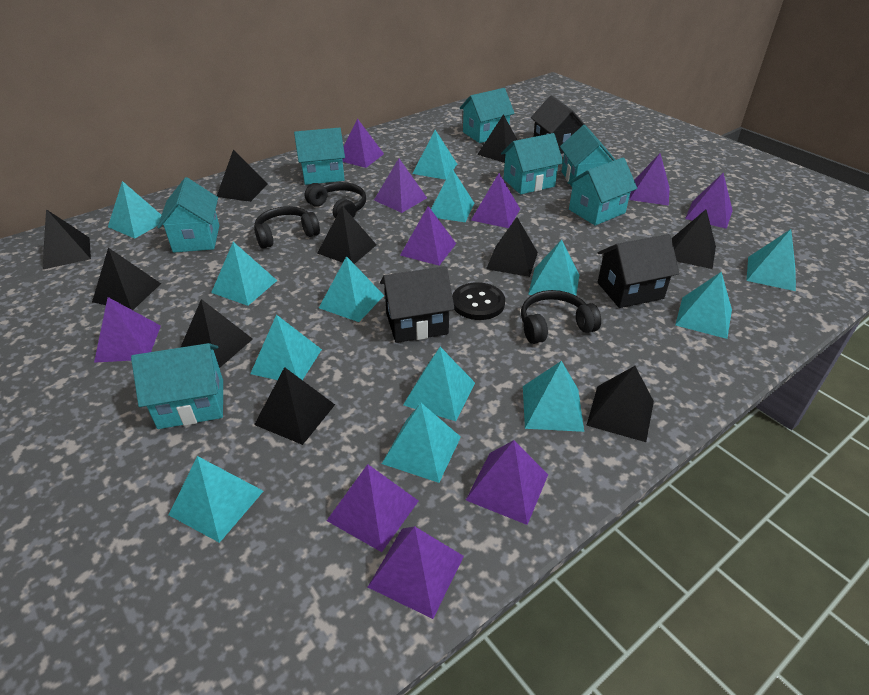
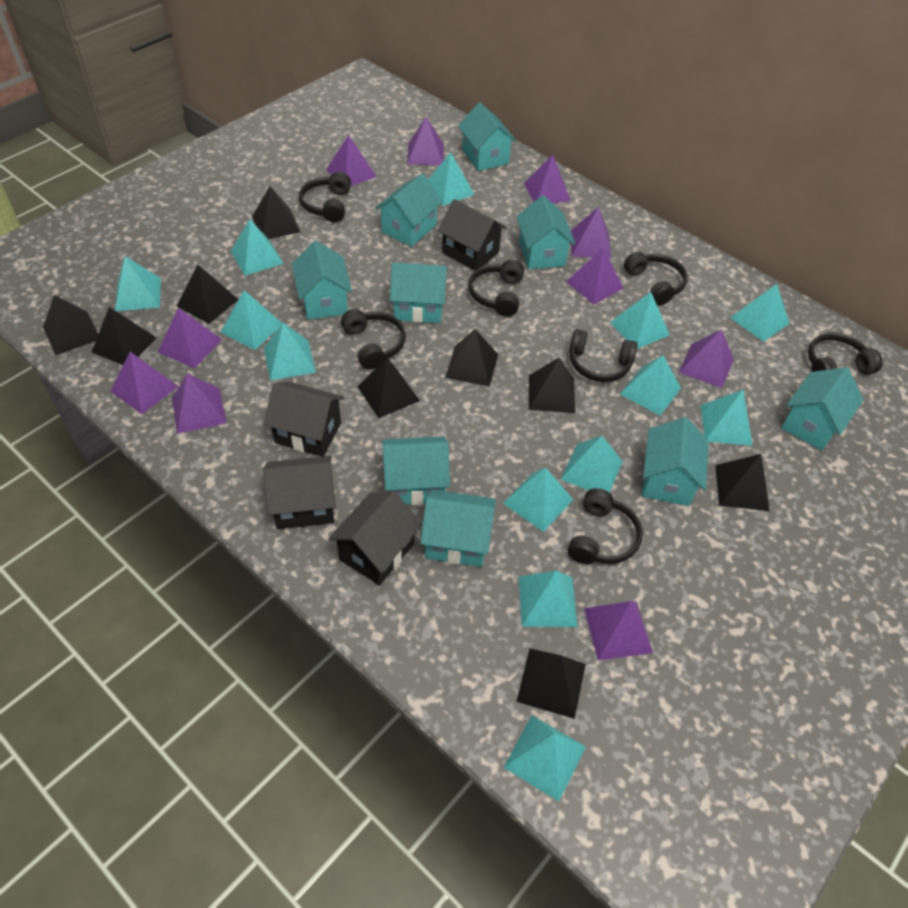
black button: [452,282,505,320] = 1 -> none = 0
black headphones: [254,206,320,249] [305,182,366,218] [521,290,601,344] = 3 -> [299,172,351,222] [341,309,406,369] [468,260,524,316] [568,488,643,564] [569,329,638,382] [624,251,688,306] [808,332,883,375] = 7
black house: [380,266,455,343] [531,95,585,154] [598,234,680,308] = 3 -> [263,456,336,529] [264,382,344,456] [328,491,422,586] [438,199,507,271] = 4
black pyramid: [43,209,91,269] [92,247,161,310] [180,299,253,368] [217,150,268,202] [254,367,335,445] [317,206,376,264] [477,114,517,163] [486,217,538,277] [587,366,654,442] [672,210,716,269] = 10 -> [43,295,98,355] [91,307,156,365] [177,265,239,324] [252,186,300,239] [358,357,420,418] [445,329,498,387] [516,648,586,719] [529,358,575,413] [715,454,770,511] = 9
turquoise house: [131,343,223,429] [157,177,219,253] [294,128,345,185] [460,88,515,143] [501,133,563,194] [560,125,615,187] [567,158,637,226] = 7 -> [292,241,352,320] [375,173,442,247] [382,436,450,505] [390,263,447,323] [420,490,496,567] [458,103,516,171] [517,195,575,269] [642,417,709,506] [781,367,864,451] = 9

